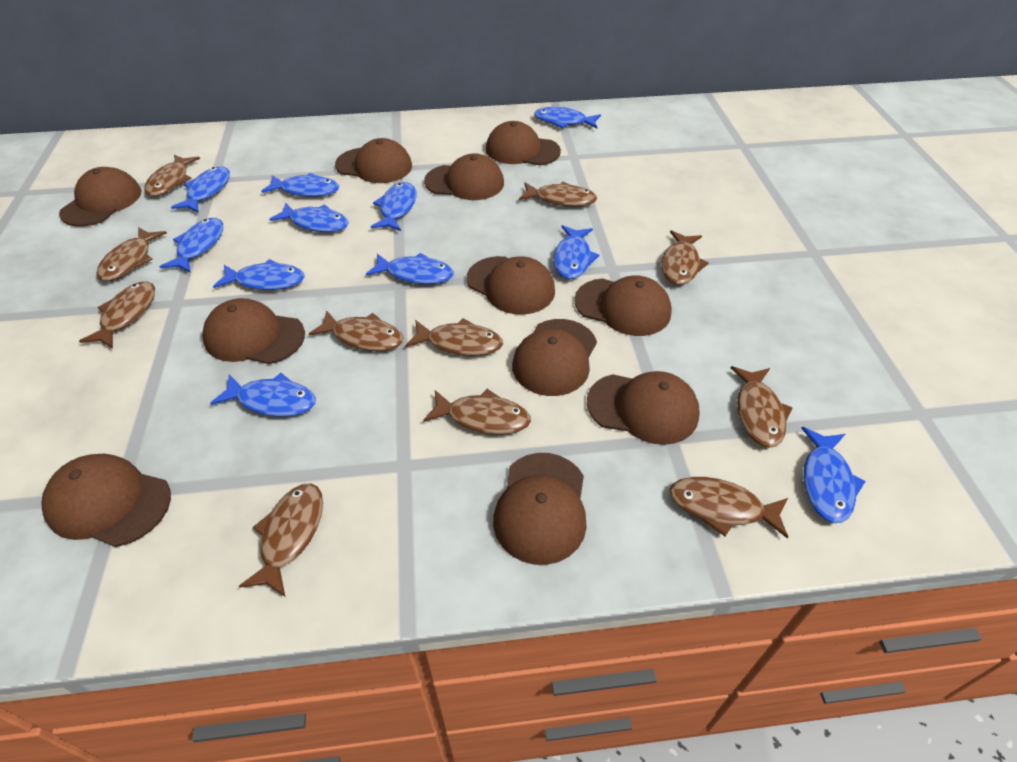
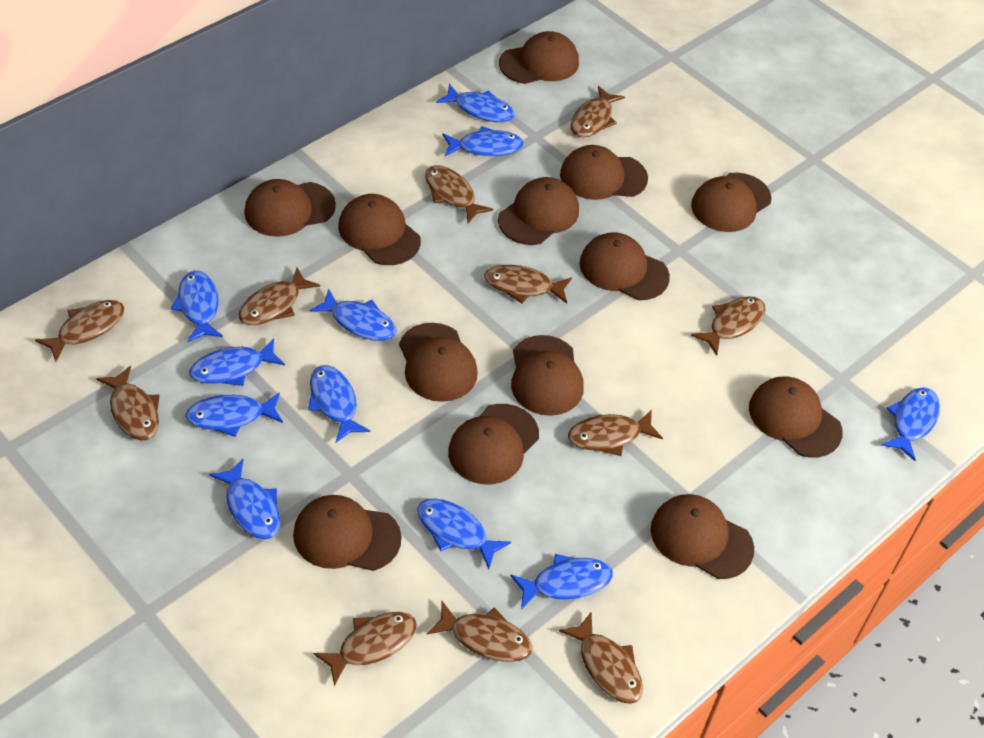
brown cap: [41,454,171,547] [59,167,141,227] [202,298,305,364] [335,138,412,183] [424,153,504,200] [467,256,555,315] [486,121,561,166] [493,453,587,565] [512,319,597,396] [574,275,672,336] [587,371,700,445] = 11 -> [244,179,336,237] [293,495,401,571] [338,194,421,265] [399,323,478,402] [448,404,539,485] [498,177,579,245] [499,31,579,84] [511,335,584,416] [560,145,648,200] [579,232,670,300] [651,494,754,579] [691,172,771,232] [749,376,843,458] = 13

